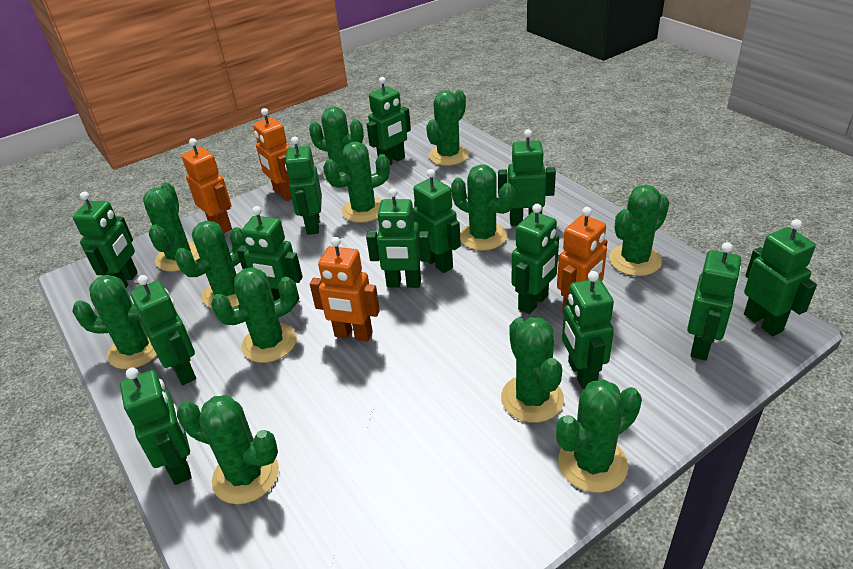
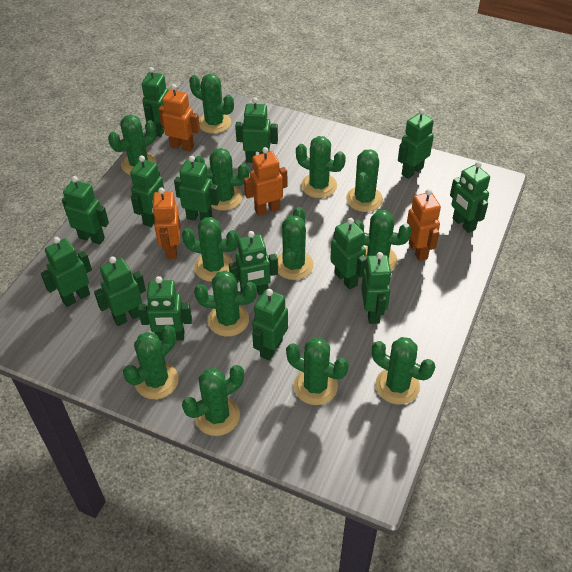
green cactus: [72,275,157,369] [143,182,200,272] [175,221,245,309] [177,395,279,504] [211,267,298,363] [309,106,364,179] [323,141,390,223] [426,90,469,166] [451,164,515,251] [501,317,564,423] [556,379,642,493] [609,185,669,276] = 12 -> [108,114,157,175] [123,325,179,399] [182,217,239,282] [182,365,244,436] [189,74,234,134] [194,270,257,337] [195,148,249,211] [277,207,314,280] [286,338,349,405] [296,136,346,198] [346,149,383,212] [355,210,412,271] [372,337,435,405] = 13
green robot: [73,192,138,287] [120,368,192,485] [131,275,196,385] [237,206,303,303] [285,136,322,235] [366,188,431,288] [367,77,411,165] [413,169,461,273] [498,129,556,226] [511,204,559,314] [562,271,614,389] [687,242,741,361] [744,219,817,336] = 13 -> [41,237,92,307] [62,176,109,245] [94,256,146,326] [130,156,164,227] [138,276,192,341] [142,67,168,137] [174,156,220,221] [229,231,278,295] [235,97,278,163] [252,289,288,361] [330,218,366,290] [361,252,392,324] [398,108,434,179] [450,161,490,233] = 14

